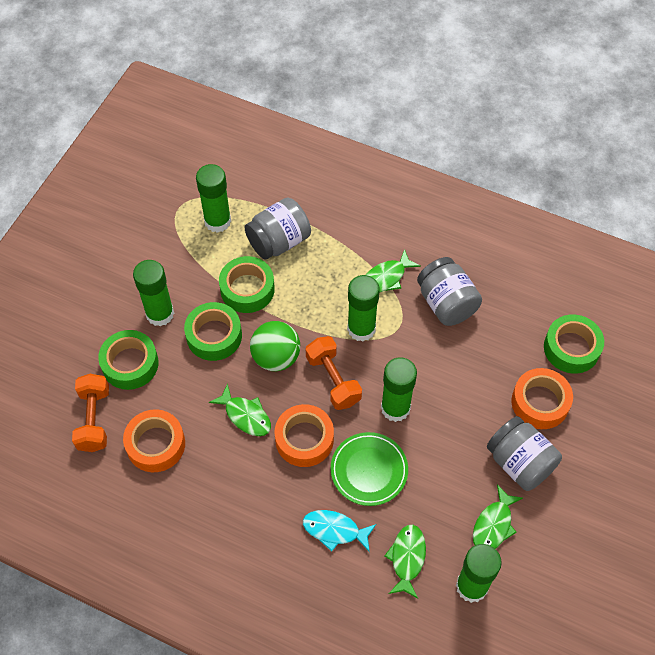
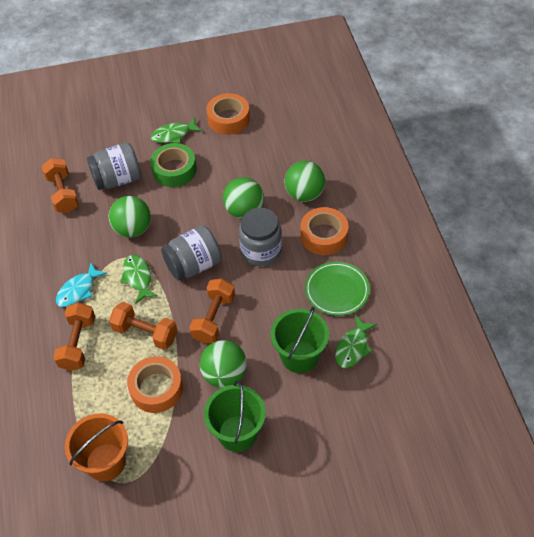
green ball: [250,321,300,371] = 1 -> [109,196,151,238] [200,340,247,388] [223,177,264,219] [284,161,325,202] = 4
green bucket: none = 0 -> [204,380,266,452] [271,307,329,373] = 2
green fish: [209,383,271,436] [366,249,421,293] [384,525,426,599] [473,485,523,549] = 4 -> [120,255,158,304] [151,118,202,143] [335,316,377,368] = 3
green glue stick: [133,260,174,326] [196,164,231,233] [347,275,380,341] [381,357,417,422] [456,544,502,603] = 5 -> none = 0
green tape: [98,330,159,390] [184,302,242,361] [219,256,275,313] [544,314,604,374] = 4 -> [150,143,197,187] = 1
orange bucket: none = 0 -> [65,413,128,481] = 1
orange dumbbell: [72,374,109,452] [306,336,362,410] = 2 -> [42,158,79,213] [53,302,95,371] [109,302,178,350] [189,279,235,343] = 4

